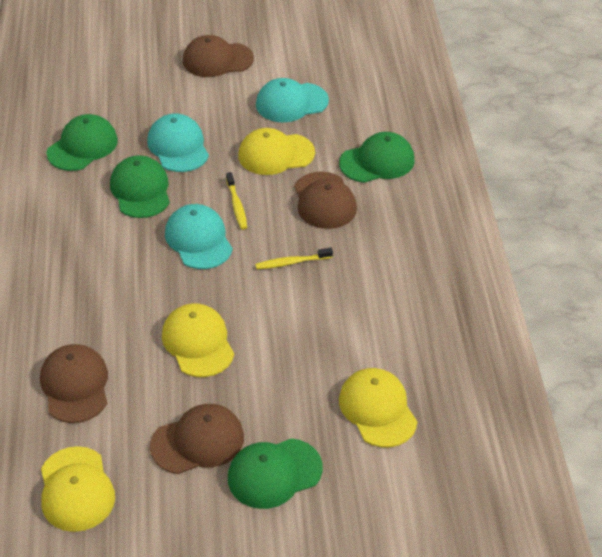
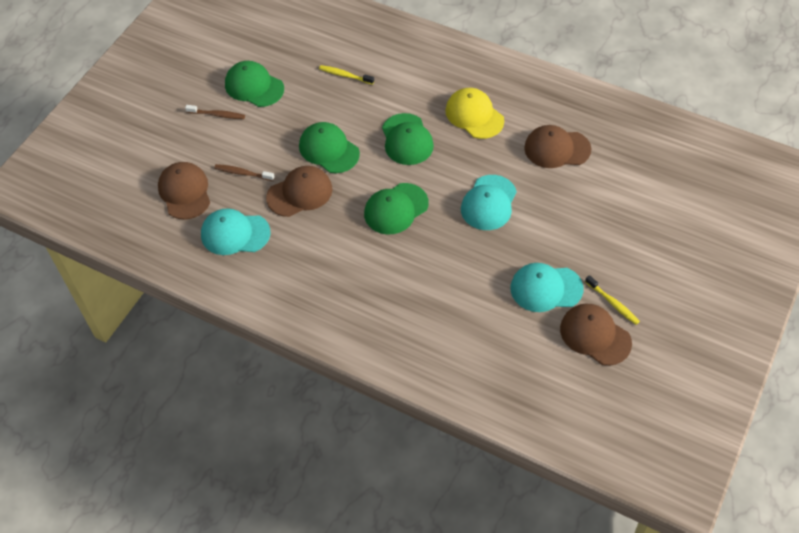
brown toothbrush: none = 0 -> [185,105,245,119] [214,164,275,181] = 2
yellow cap: [41,446,115,532] [162,303,234,377] [238,128,315,175] [339,368,418,447] = 4 -> [445,88,504,139] = 1

